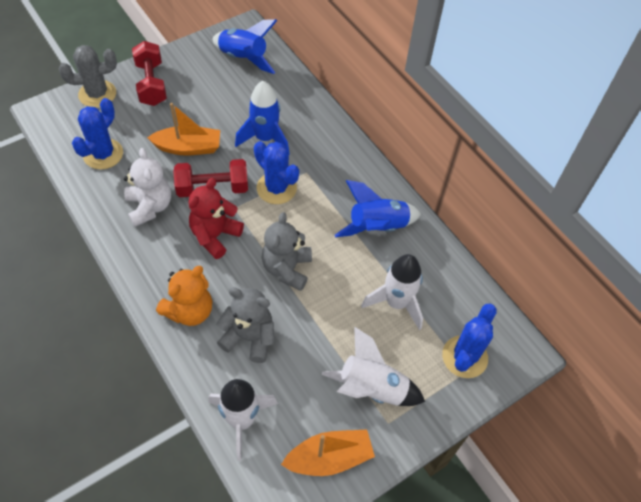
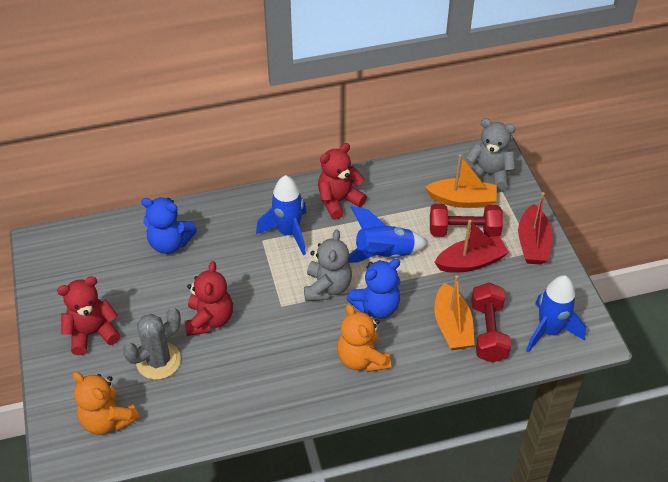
blue cactus: [72,98,123,169] [254,141,299,204] [442,304,497,378] = 3 -> none = 0
blue teddy bear: none = 0 -> [141,197,197,254] [347,259,401,318] = 2
orange teddy bear: [156,266,212,326] = 1 -> [73,372,140,435] [337,304,391,372] = 2
red boat: none = 0 -> [434,220,509,273] [518,192,553,265] = 2
red teddy bear: [189,178,244,259] = 1 -> [57,276,120,355] [185,261,233,336] [318,143,367,220] = 3
white rocket: [209,379,278,461] [322,327,425,406] [361,254,423,330] = 3 -> none = 0
white teddy bear: [124,148,171,227] = 1 -> none = 0

